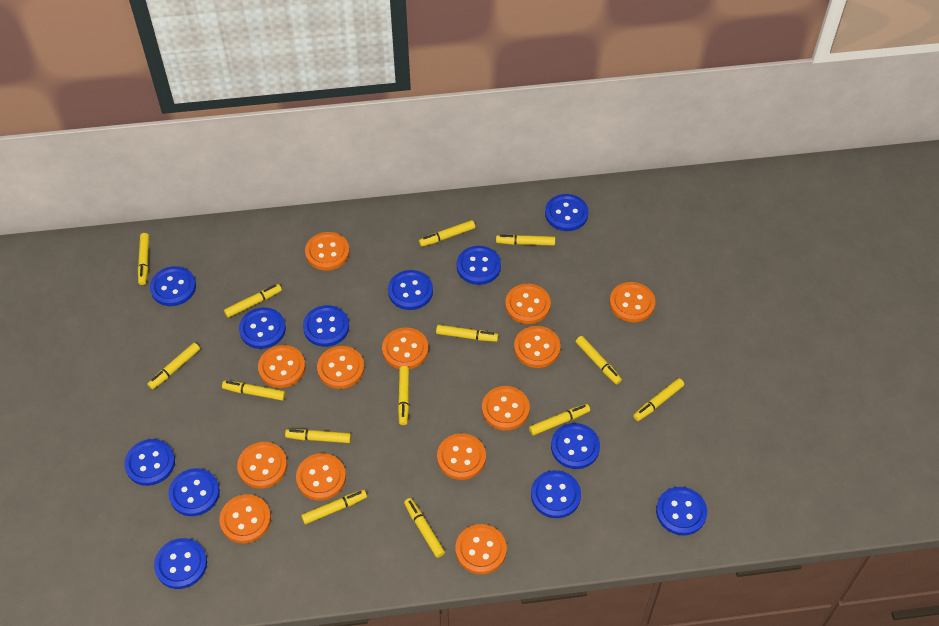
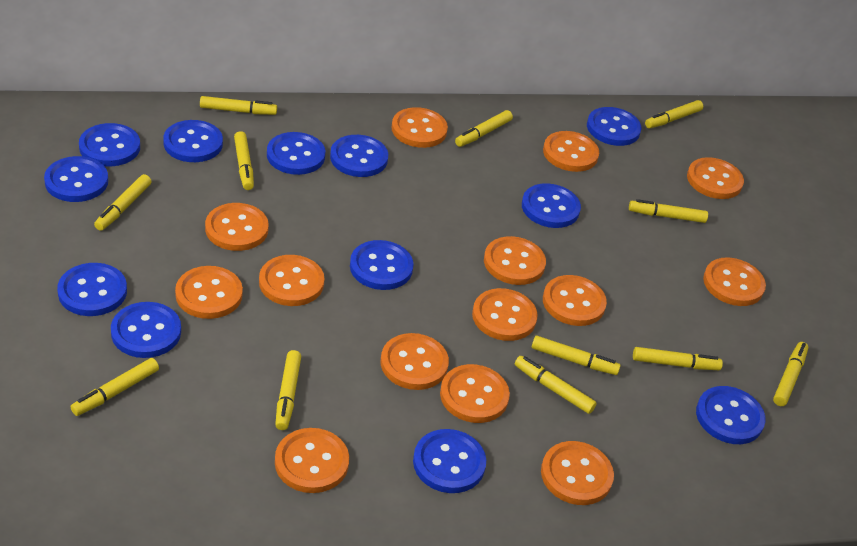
orange button: [219,494,271,543] [237,442,287,489] [258,345,305,388] [296,453,346,500] [305,232,350,270] [317,346,364,389] [382,327,429,369] [437,433,486,480] [455,524,507,574] [482,386,530,431] [505,284,551,324] [514,326,560,368] [609,282,655,322] = 13 -> [175,266,243,319] [205,203,269,251] [259,255,324,306] [275,428,349,493] [381,333,449,390] [391,107,448,148] [440,364,510,423] [472,288,538,341] [484,236,546,285] [541,441,614,505] [543,131,599,172] [543,275,607,326] [687,157,744,199] [703,258,766,306] = 14
yellow marker: [138,233,149,285] [147,343,200,390] [222,381,286,401] [224,284,282,318] [285,429,351,443] [301,490,367,524] [398,366,409,425] [404,498,445,558] [419,220,475,247] [436,325,499,342] [496,235,555,246] [529,404,590,436] [576,336,622,384] [633,378,684,421] = 14 -> [70,358,159,416] [94,174,152,231] [200,96,277,115] [234,131,254,190] [275,350,301,430] [455,110,513,147] [515,356,597,414] [532,336,621,375] [629,199,708,223] [633,347,723,370] [645,100,703,128] [773,342,808,406] = 12

